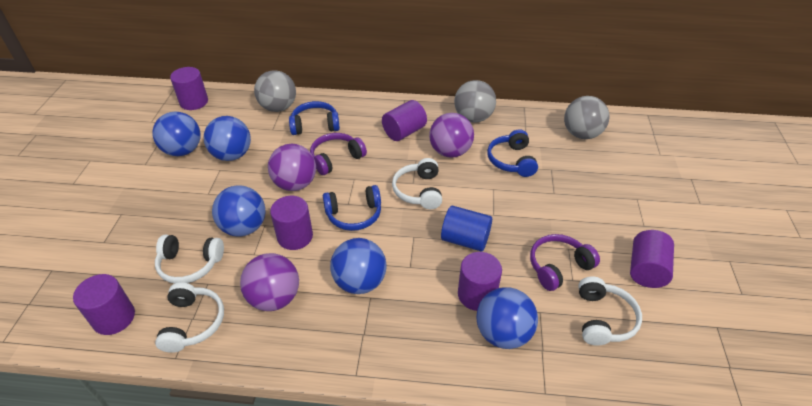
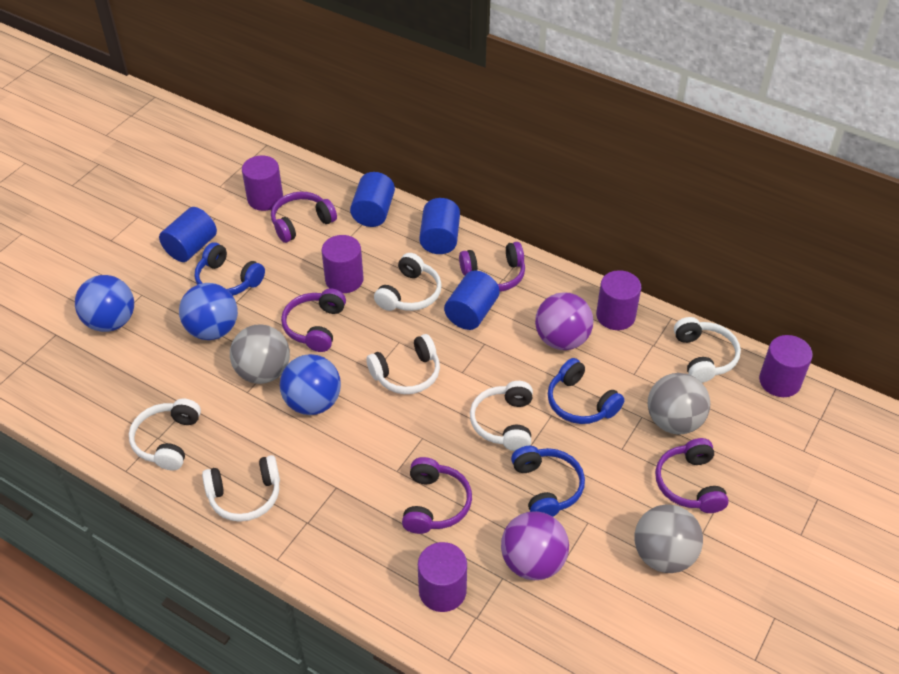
blue ball: [153,112,200,156] [204,116,251,161] [212,185,265,236] [330,238,387,294] [477,288,538,349] = 5 -> [75,275,134,332] [179,283,238,340] [280,354,341,415] = 3
blue cylinder: [441,206,492,251] = 1 -> [159,207,217,262] [350,172,395,227] [419,198,460,254] [444,271,500,330] = 4
purple ball: [240,253,299,311] [268,144,316,191] [429,113,474,158] = 3 -> [501,511,569,580] [535,292,593,350] = 2
purple cylinder: [73,274,135,335] [170,67,208,110] [270,196,313,250] [382,100,427,141] [458,252,502,311] [630,230,674,288] = 6 -> [242,155,283,211] [322,235,363,293] [418,542,467,612] [596,270,641,330] [759,335,813,397] = 5
purple headphones: [310,133,367,175] [530,234,600,291] = 2 -> [271,192,337,243] [281,289,346,352] [402,457,472,534] [459,242,525,292] [655,438,729,513] = 5
white headphones: [155,235,224,284] [155,282,224,353] [392,158,442,209] [578,276,642,346] = 4 -> [129,399,201,471] [202,455,280,522] [366,334,440,394] [374,253,442,311] [470,381,533,451] [674,317,741,383] = 6

